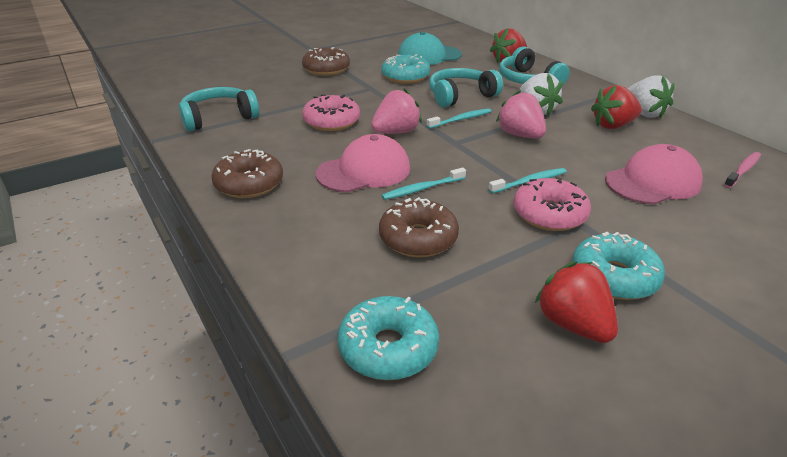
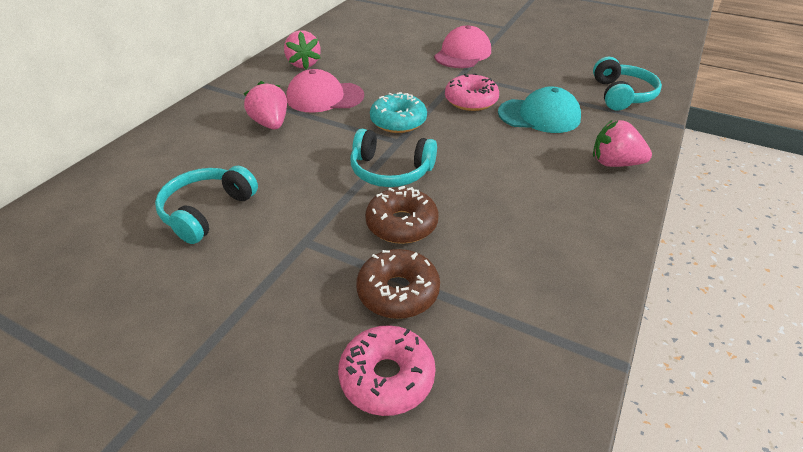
brown donut: [211,149,283,198] [302,47,350,76] [379,197,459,257] = 3 -> [356,249,440,319] [365,186,439,244] = 2
pink strawberry: [371,88,422,134] [496,90,546,138] = 2 -> [243,81,287,130] [284,30,321,69] [593,120,652,167] = 3
pink toothbrush: [724,152,761,188] = 1 -> none = 0
red strawberry: [490,28,527,63] [535,261,618,343] [591,85,642,129] = 3 -> none = 0
turquoise donut: [338,296,439,380] [381,54,430,84] [572,232,665,300] = 3 -> [370,92,427,133] = 1
turquoise toothbrush: [381,168,466,200] [427,108,491,129] [488,168,567,193] = 3 -> none = 0
white strawberry: [519,73,563,116] [628,75,674,118] = 2 -> none = 0

